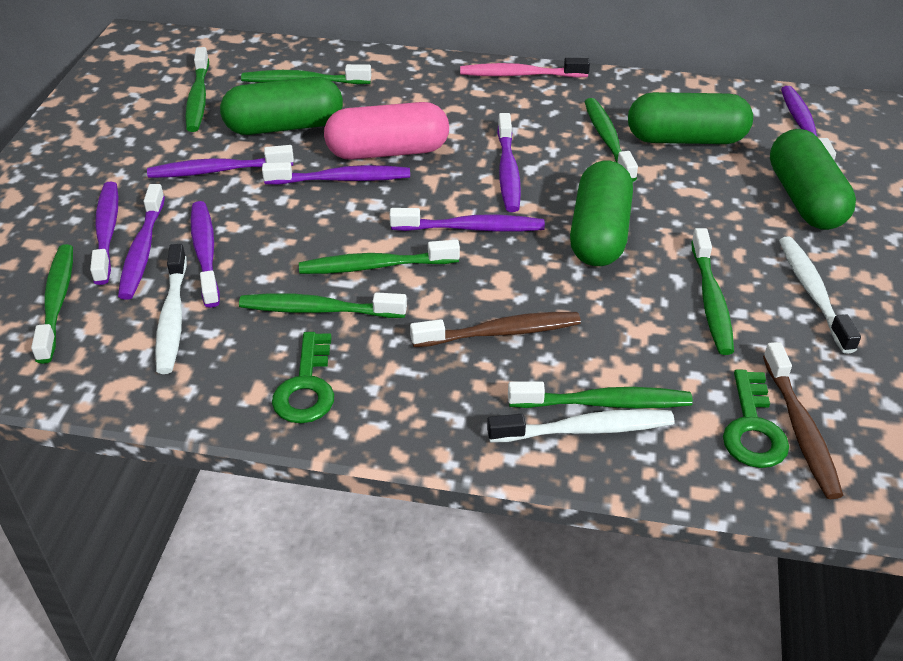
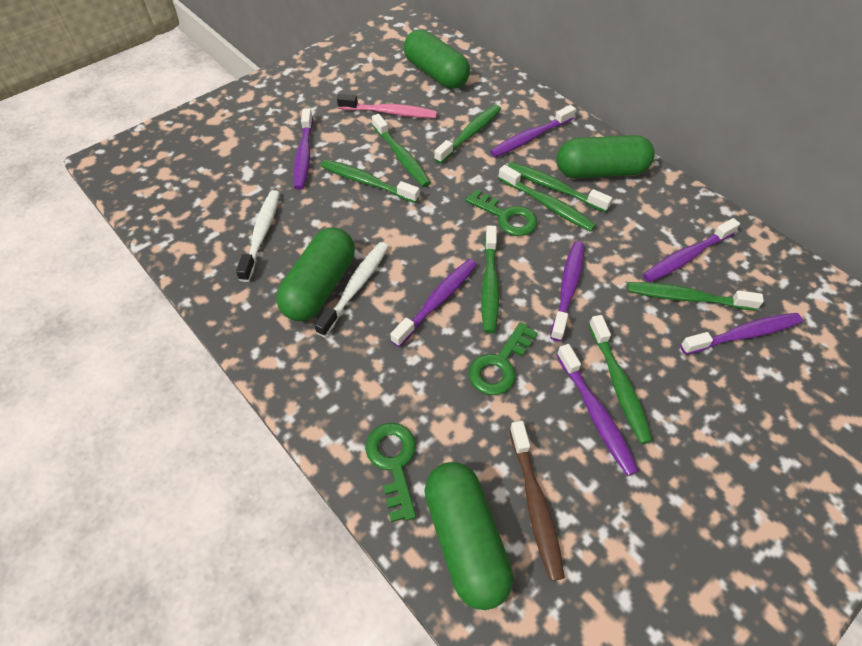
brown toothbrush: [410,312,581,347] [763,342,843,499] = 2 -> [509,421,565,581] = 1
green key: [272,332,334,423] [723,369,789,468] = 2 -> [365,423,416,522] [465,189,537,236] [468,322,538,395] = 3
pink capsule: [324,102,449,160] = 1 -> none = 0
purple toothbrush: [90,181,118,285] [118,184,165,300] [147,145,294,178] [191,201,220,308] [262,162,410,185] [389,208,545,232] [497,113,521,212] [781,86,836,160] = 8 -> [293,108,313,190] [390,259,477,347] [490,105,576,157] [550,241,584,341] [557,344,639,476] [643,218,740,282] [680,313,802,355] = 7
white toothbrush: [155,244,187,374] [487,409,675,443] [779,236,861,354] = 3 -> [236,190,280,282] [314,242,389,337] = 2

